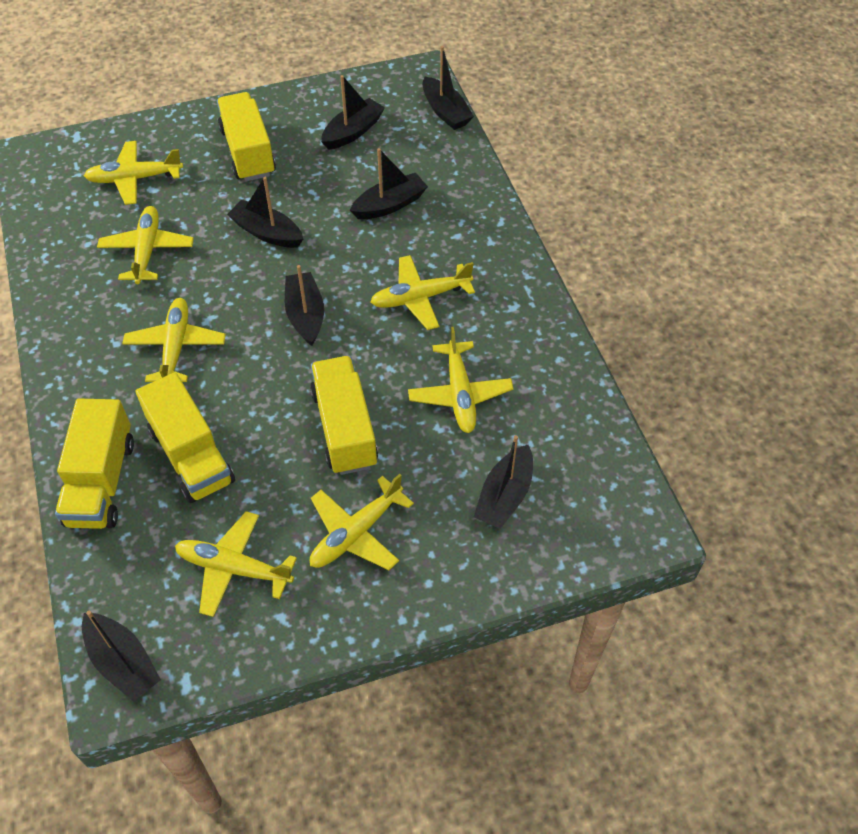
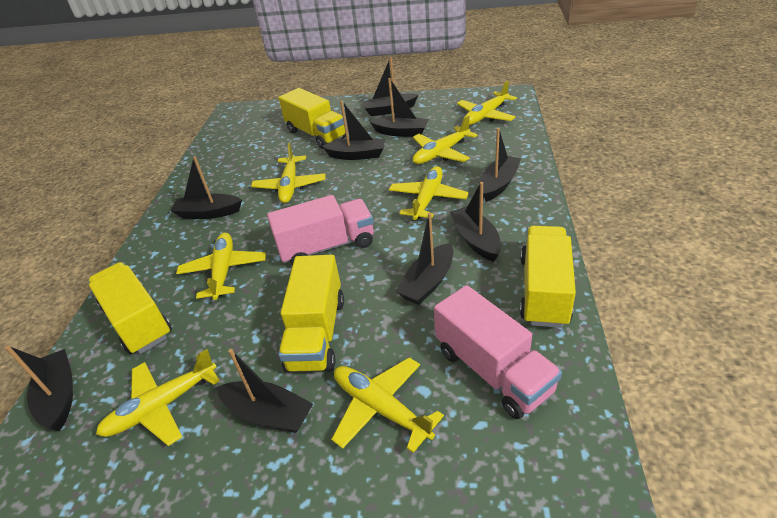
black boat: [82,610,161,702] [227,177,303,248] [285,265,324,346] [321,75,385,150] [350,148,428,219] [423,46,474,130] [474,435,533,529] = 7 -> [5,346,73,431] [171,156,242,219] [216,349,313,433] [322,101,385,160] [362,57,418,116] [369,78,429,137] [395,213,453,305] [450,182,501,262] [480,128,521,202] = 9
pink truck: none = 0 -> [267,195,374,265] [434,285,562,419] = 2

